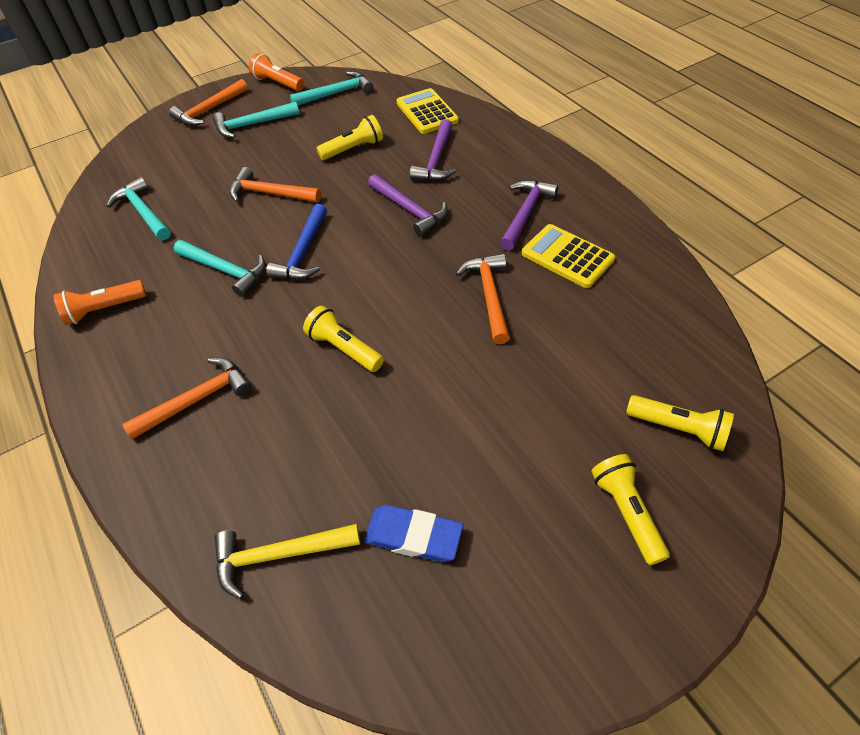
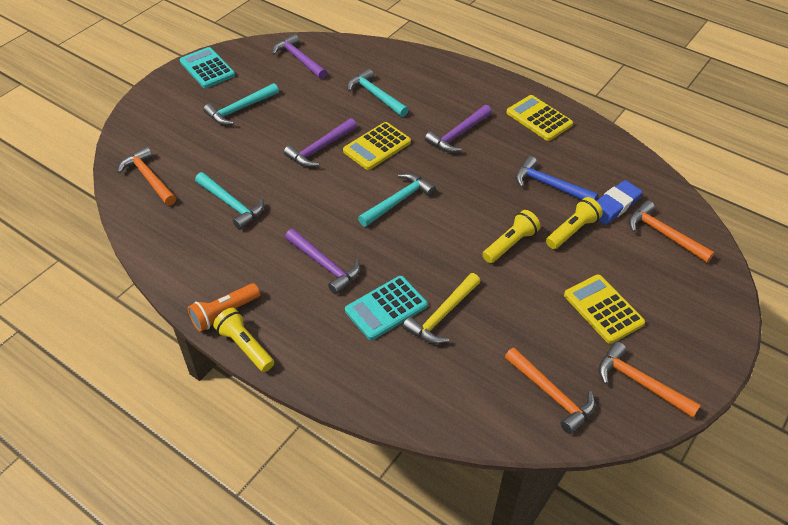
orange flashlight: [54,280,146,325] [249,53,304,91] = 2 -> [188,283,260,332] = 1
purple hammer: [368,174,448,237] [410,119,457,181] [500,180,559,251] = 3 -> [272,34,327,79] [284,118,357,167] [285,229,360,294] [425,105,492,152] = 4
turquoise calculator: none = 0 -> [180,47,235,88] [345,276,428,340] = 2
yellow calculator: [397,88,459,134] [522,224,615,288] = 2 -> [343,122,411,170] [506,95,573,141] [564,274,645,344] = 3
yellow flashlight: [303,306,384,372] [316,115,383,160] [591,454,670,565] [626,395,734,451] = 4 -> [213,308,274,372] [482,210,541,263] [546,197,603,249] = 3

